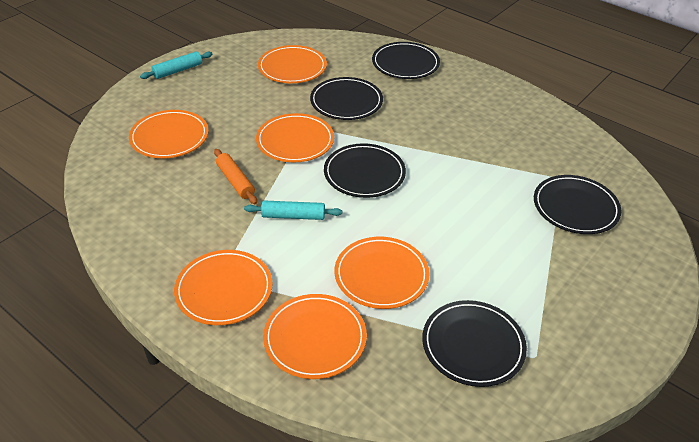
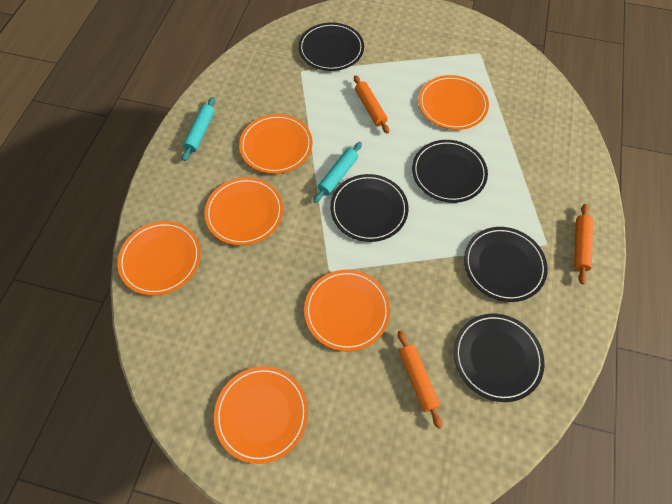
orange rolling pin: [214,149,257,204] = 1 -> [354,75,389,134] [398,330,442,429] [574,204,593,284] = 3

